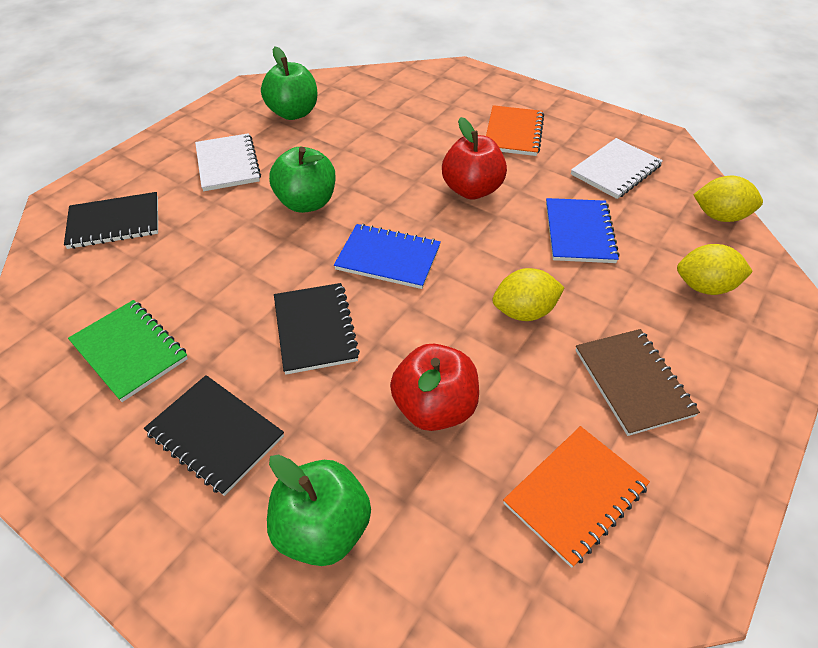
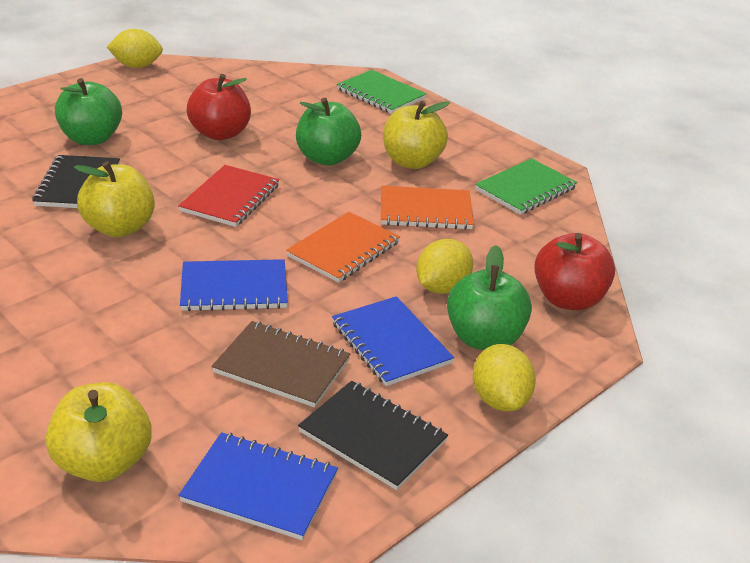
black notebook: [64,192,158,249] [144,375,284,496] [274,283,360,375] = 3 -> [32,155,120,208] [298,381,448,490] = 2
blue notebook: [334,224,441,289] [546,198,620,263] = 2 -> [179,432,338,540] [180,259,288,311] [332,296,454,386] = 3
green notebook: [68,300,188,402] = 1 -> [337,70,427,114] [475,158,578,215] = 2
red notebook: none = 0 -> [178,165,279,227] = 1
white notebook: [195,133,261,191] [571,138,663,199] = 2 -> none = 0
yellow apple: none = 0 -> [46,382,152,482] [74,161,155,237] [383,101,450,169] = 3

